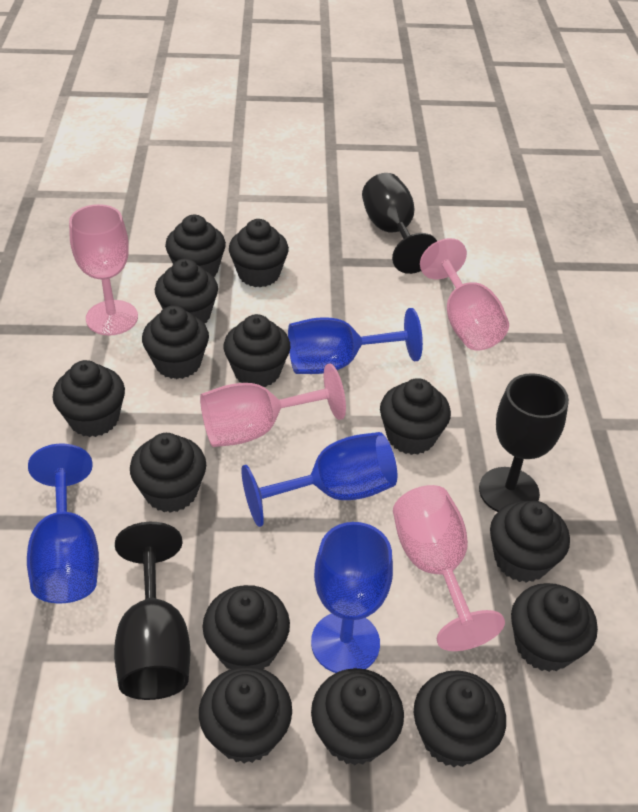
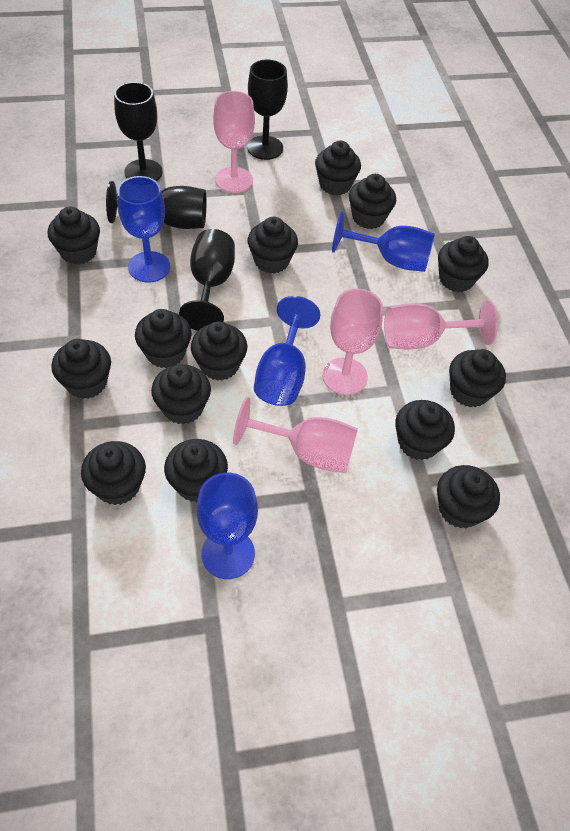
black goblet: [114,522,190,700] [362,173,437,274] [479,373,569,512] = 3 -> [106,181,206,229] [114,82,163,181] [179,229,235,331] [247,60,288,160] = 4

